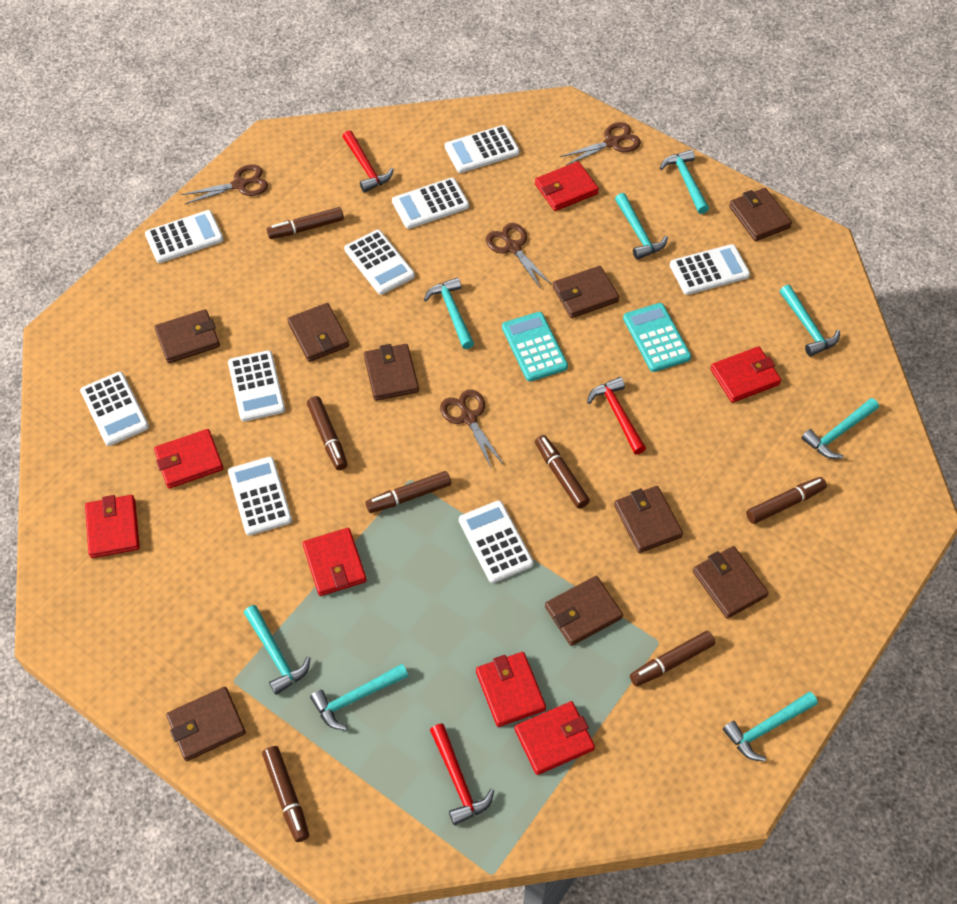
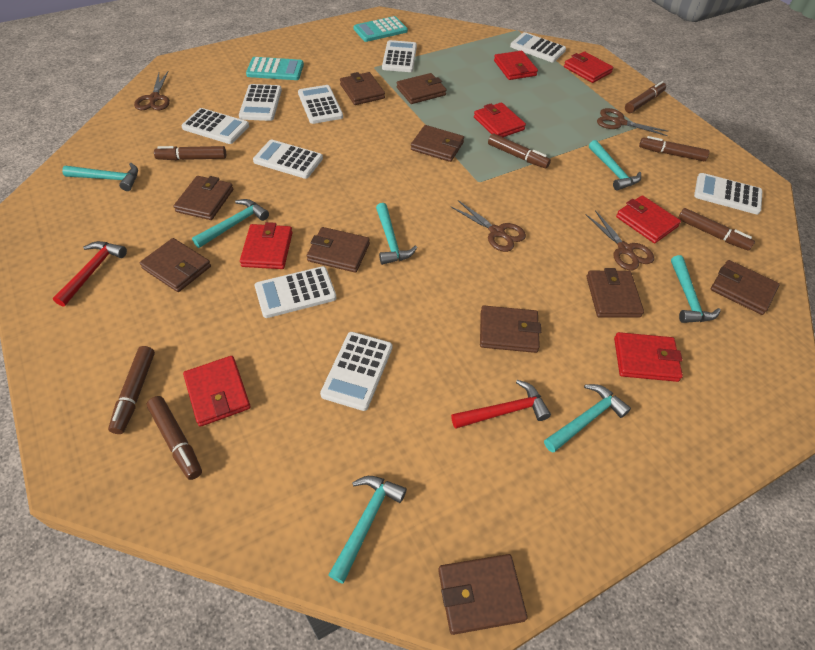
brown wallet: [154,309,220,363] [166,687,246,761] [288,303,349,362] [364,344,419,401] [545,576,623,646] [553,266,619,318] [614,486,683,553] [693,546,769,619] [729,188,792,241] = 9 -> [140,238,211,292] [174,176,233,220] [307,227,370,273] [340,72,385,105] [397,73,446,104] [411,125,464,162] [438,554,528,635] [480,306,541,353] [586,268,644,318] [711,260,780,315] = 10
red hammer: [343,131,394,193] [430,724,494,826] [587,377,646,454] = 3 -> [53,241,127,307] [451,380,551,429] = 2
turquoise hammer: [244,605,311,695] [310,664,408,730] [424,277,474,349] [615,193,668,260] [660,149,709,214] [723,692,818,761] [780,285,840,356] [801,398,879,459] = 8 -> [62,163,138,191] [192,199,269,248] [329,476,407,584] [376,203,417,265] [544,384,631,453] [589,140,641,191] [671,255,721,323] = 7

